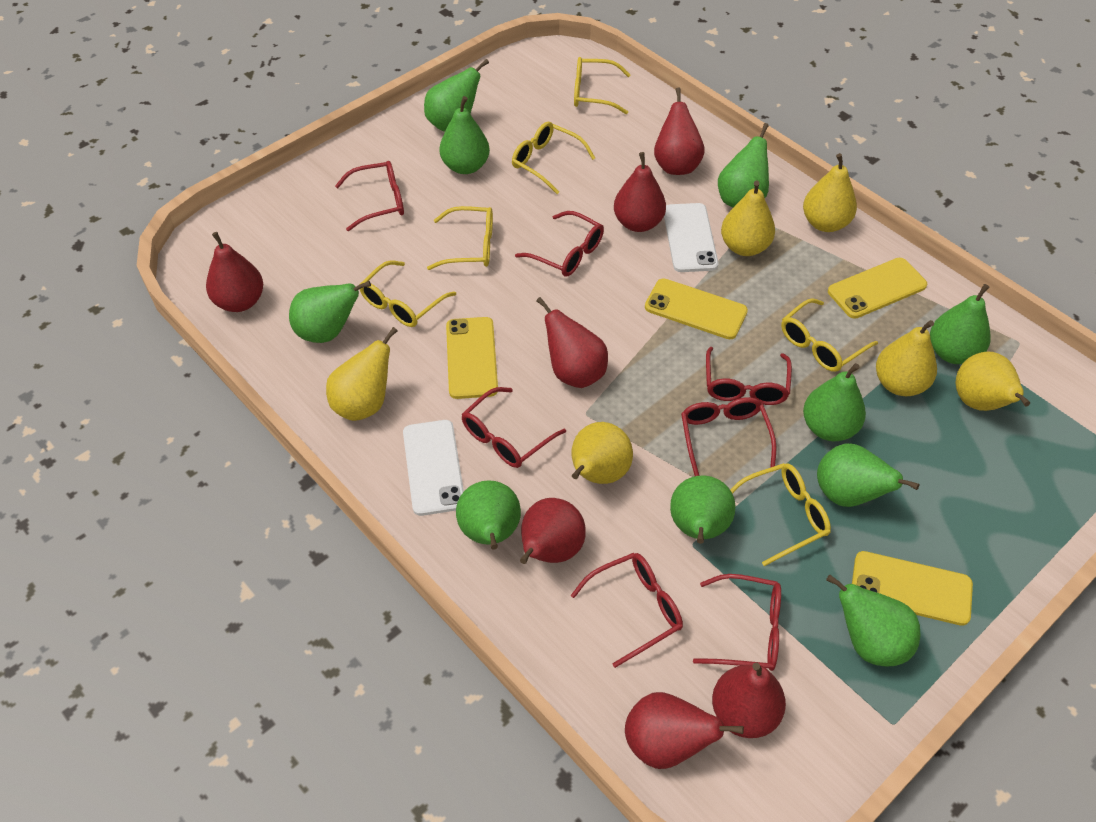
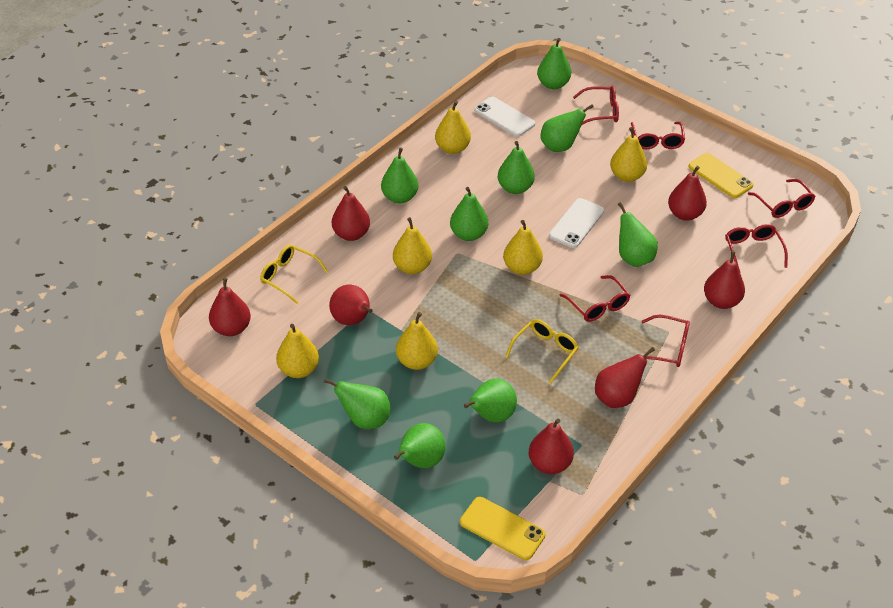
green pear: [289,281,371,343] [424,59,489,131] [439,96,490,174] [456,480,521,550] [670,475,736,544] [718,123,769,207] [803,363,866,441] [817,443,920,507] [826,575,920,666] [930,284,991,364] = 10 -> [324,378,391,429] [381,147,418,203] [394,423,446,468] [450,187,488,241] [464,379,517,422] [498,141,535,194] [537,38,571,89] [541,104,594,152] [618,202,658,267] = 9
red glasses: [335,161,404,231] [461,387,566,468] [515,211,604,277] [571,553,683,668] [681,397,776,476] [693,574,781,671] [706,347,792,405] = 7 -> [559,275,630,322] [573,86,619,125] [631,122,685,149] [641,315,690,367] [725,224,788,273] [748,179,815,218] = 6
yellow glasses: [359,261,456,327] [427,206,493,270] [512,122,595,194] [574,57,630,114] [730,463,831,566] [781,298,878,372] = 6 -> [260,245,328,304] [505,319,579,384] = 2
yellow phone: [446,317,498,399] [645,278,748,339] [828,258,927,319] [852,551,973,626] = 4 -> [460,497,546,560] [688,153,753,198] = 2

